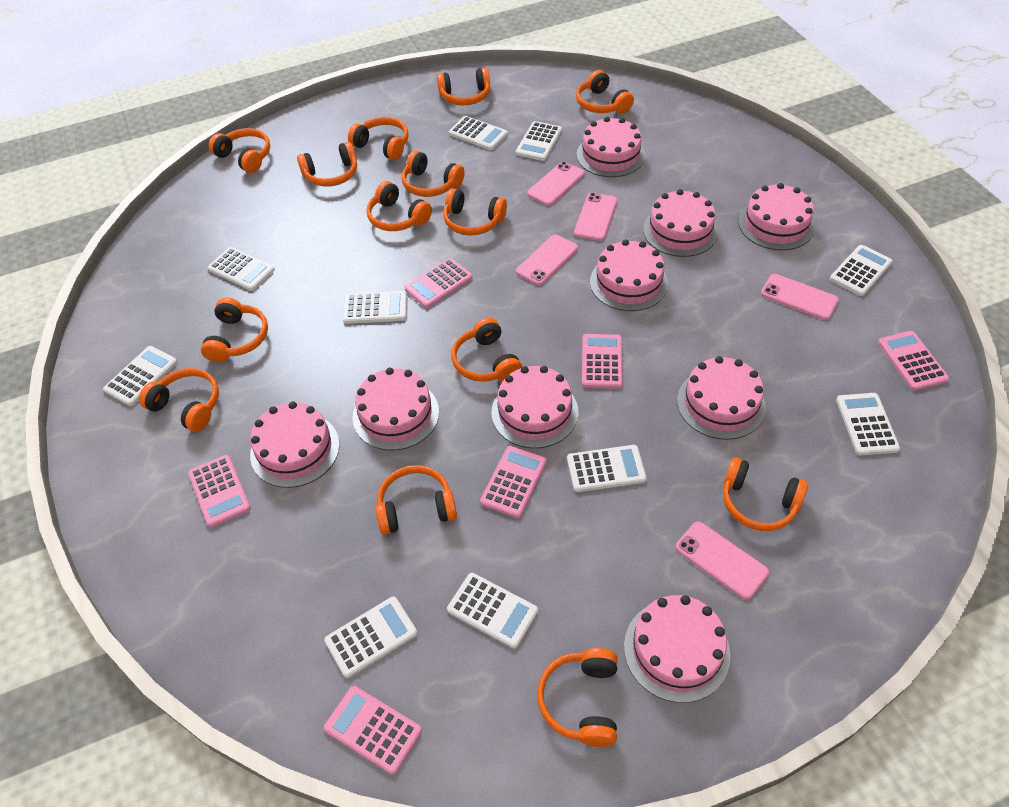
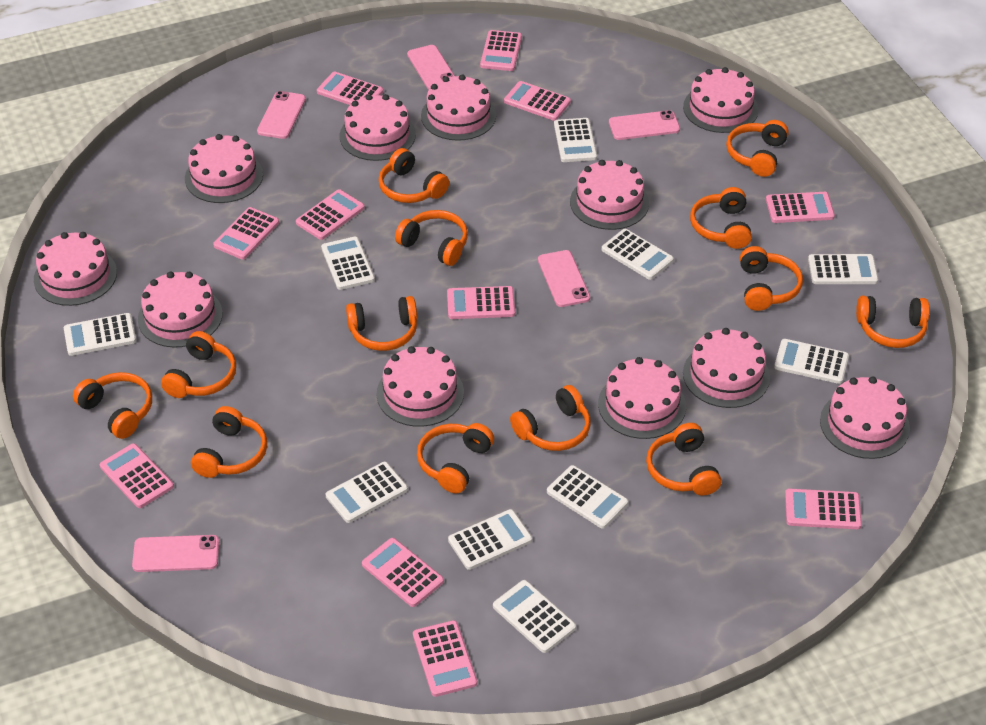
orange headphones: [139,368,219,432] [201,298,268,362] [209,128,270,173] [297,142,357,187] [348,117,409,160] [366,181,432,231] [376,465,457,535] [402,151,465,197] [437,68,490,105] [443,188,507,236] [451,318,522,382] [537,648,618,747] [576,70,634,114] [723,457,808,531] = 14 -> [73,372,152,439] [161,331,236,398] [191,406,267,478] [346,296,417,351] [379,148,449,203] [395,210,468,266] [417,423,494,494] [510,385,590,451] [646,423,722,496] [690,187,752,249] [726,120,789,177] [740,246,803,311] [856,296,930,348] = 13
pink cake: [250,401,340,488] [352,368,439,451] [492,366,578,448] [577,117,645,177] [590,240,668,311] [624,595,730,703] [643,189,718,257] [677,356,766,440] [738,183,814,250] = 9 -> [34,232,117,306] [138,272,223,348] [185,134,263,203] [340,94,416,161] [377,346,464,427] [421,74,496,141] [570,160,649,230] [598,357,686,439] [683,67,759,133] [683,328,770,408] [820,376,910,459] = 11
pink calculator: [188,455,251,528] [324,686,422,775] [405,258,473,308] [480,446,547,518] [582,334,623,389] [878,331,949,391] = 6 -> [100,443,174,508] [213,207,279,260] [296,189,365,240] [317,72,383,105] [362,538,444,607] [413,620,477,697] [447,286,515,319] [480,30,522,71] [504,81,571,121] [766,192,835,223] [785,488,862,529] = 11

